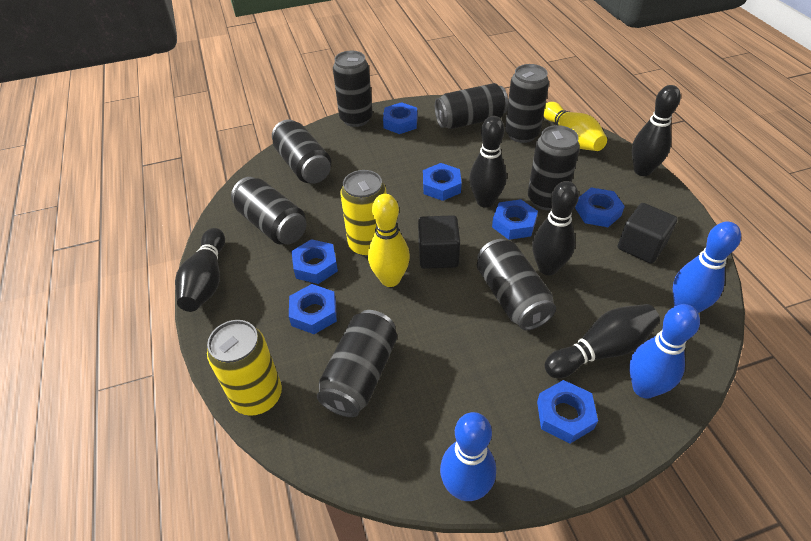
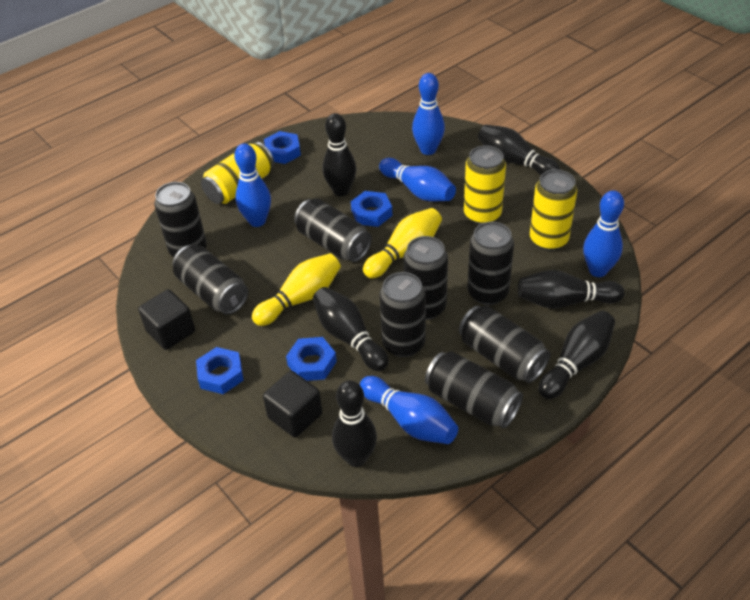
black bowling pin: [175,228,225,312] [469,116,507,208] [532,181,579,275] [544,304,660,378] [632,85,681,176] = 5 -> [313,287,389,371] [322,113,356,196] [332,380,377,467] [478,125,560,175] [518,270,625,309] [539,311,615,399] = 6
blue bowling pin: [440,412,496,501] [629,304,700,399] [673,221,741,313] = 3 -> [234,143,271,227] [360,376,458,444] [379,158,456,201] [412,73,445,155] [583,190,624,277] = 5
blue nut: [289,284,337,334] [291,239,338,284] [383,102,417,134] [423,163,462,201] [492,199,538,240] [537,380,598,444] [575,188,625,227] = 7 -> [196,347,244,394] [264,131,301,164] [286,337,337,381] [351,191,392,227] = 4
yellow can: [207,320,282,416] [340,170,387,257] = 2 -> [201,142,274,204] [464,145,506,225] [530,170,577,251] = 3

